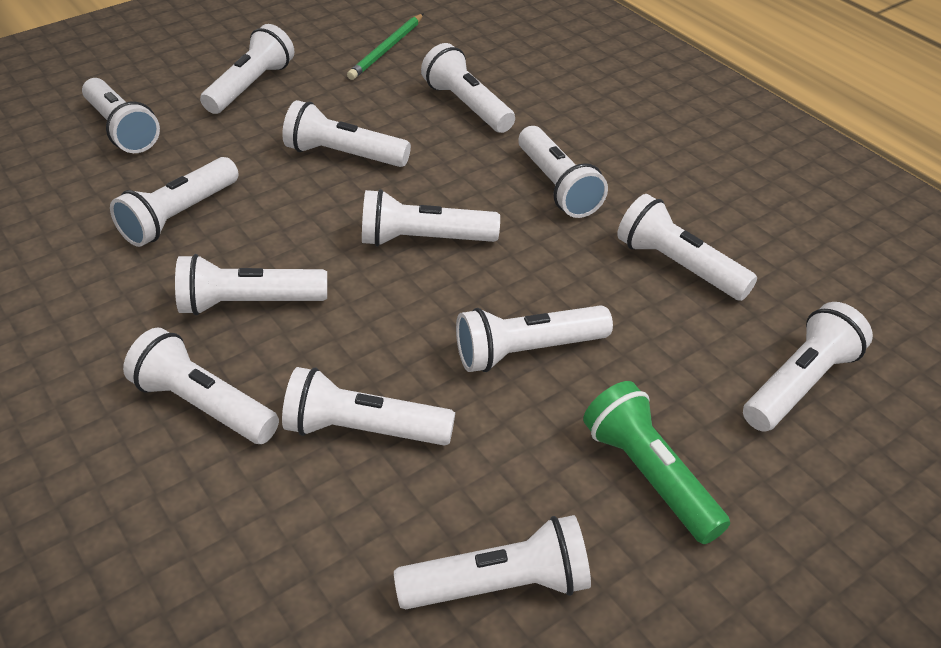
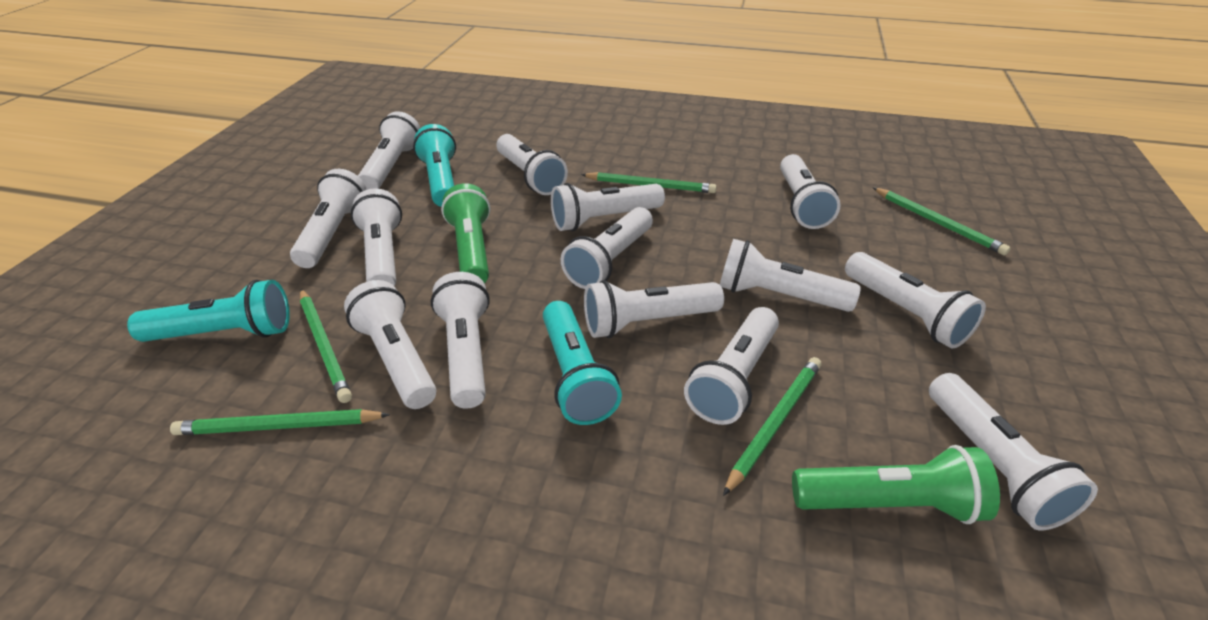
green flashlight: [583,381,730,544] = 1 -> [441,183,490,283] [792,445,1000,524] = 2
green pencil: [347,13,424,80] = 1 -> [170,409,390,435] [300,289,352,403] [581,172,717,193] [723,357,821,496] [873,187,1011,256] = 5
turquoise flashlight: none = 0 -> [127,280,290,342] [413,124,456,207] [543,301,622,425] = 3

